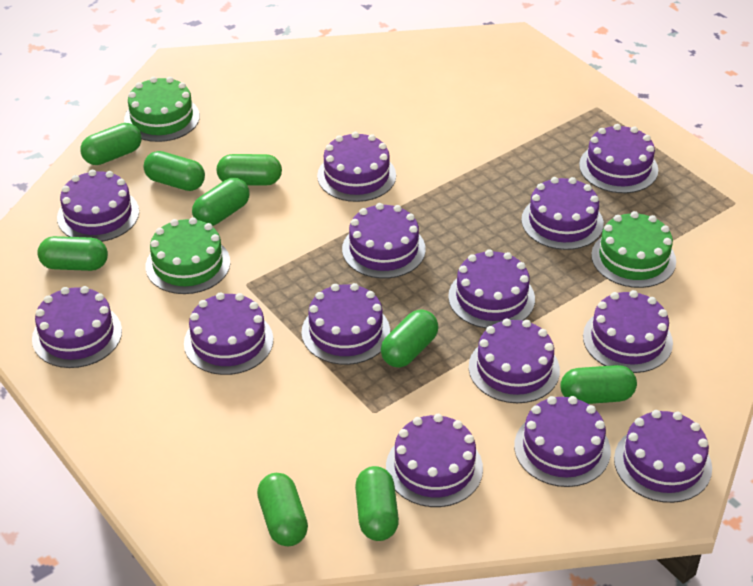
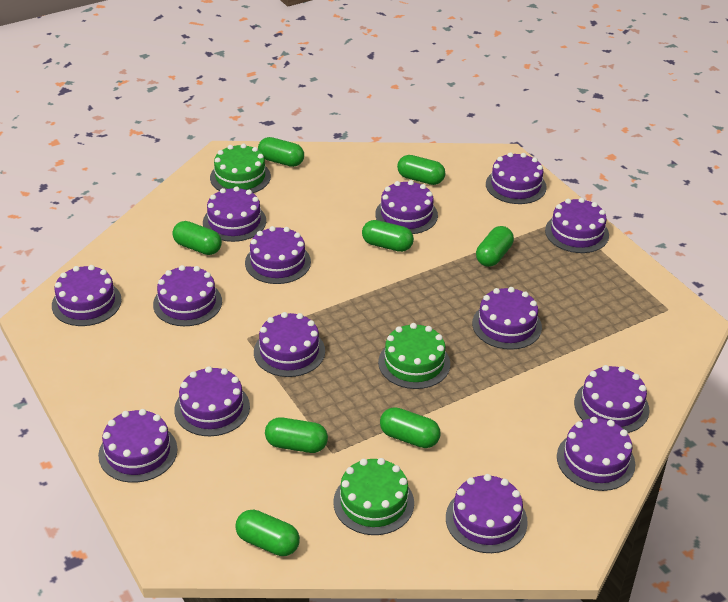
green capsule: [37,236,108,271] [80,123,142,165] [144,151,205,191] [192,178,250,226] [216,154,282,186] [257,473,308,546] [355,466,399,541] [381,309,438,368] [560,365,637,404] = 9 -> [172,221,222,255] [235,509,300,556] [258,137,304,167] [265,417,328,453] [362,220,414,252] [380,407,441,448] [397,155,445,185] [476,226,514,267] = 8

